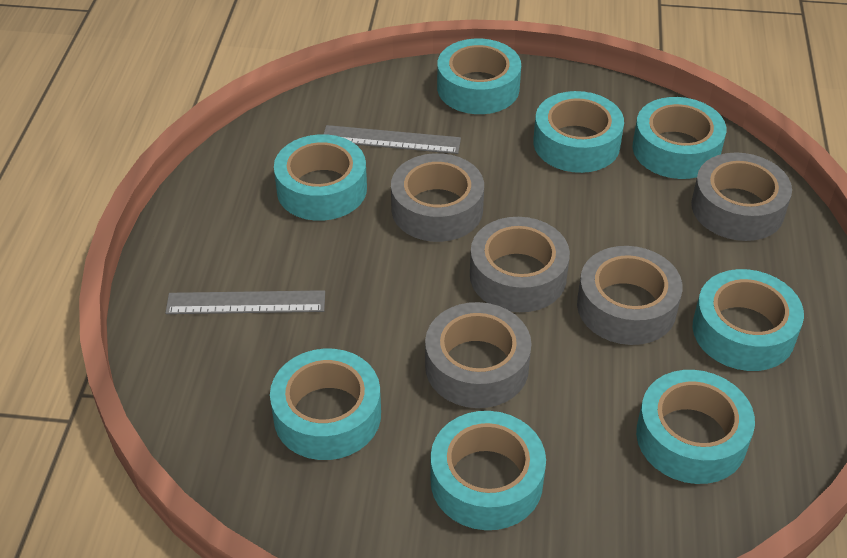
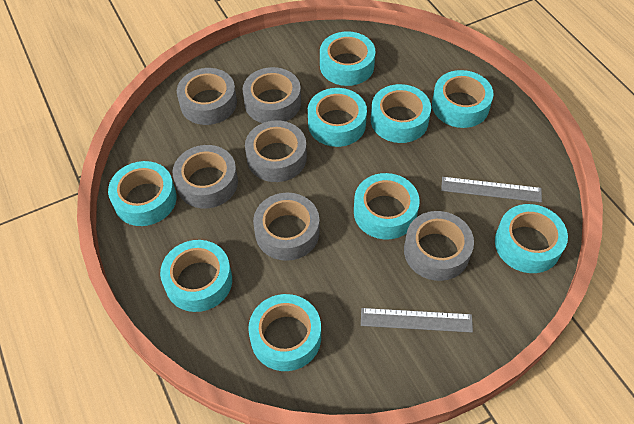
grey tape: [391,153,484,242] [425,302,532,408] [470,217,570,312] [577,246,683,345] [691,152,792,241] = 5 -> [173,145,238,208] [177,68,237,125] [242,67,301,123] [245,120,307,182] [253,193,320,261] [404,211,474,281] = 6
turquoise tape: [270,349,381,460] [274,134,367,221] [430,411,546,530] [437,39,521,114] [533,91,624,173] [632,97,726,179] [636,370,755,484] [692,269,804,371] = 8 -> [108,161,177,226] [160,240,232,312] [248,294,321,371] [308,88,367,147] [320,31,376,86] [354,173,420,240] [371,84,431,143] [432,70,493,128] [495,204,568,273] = 9

